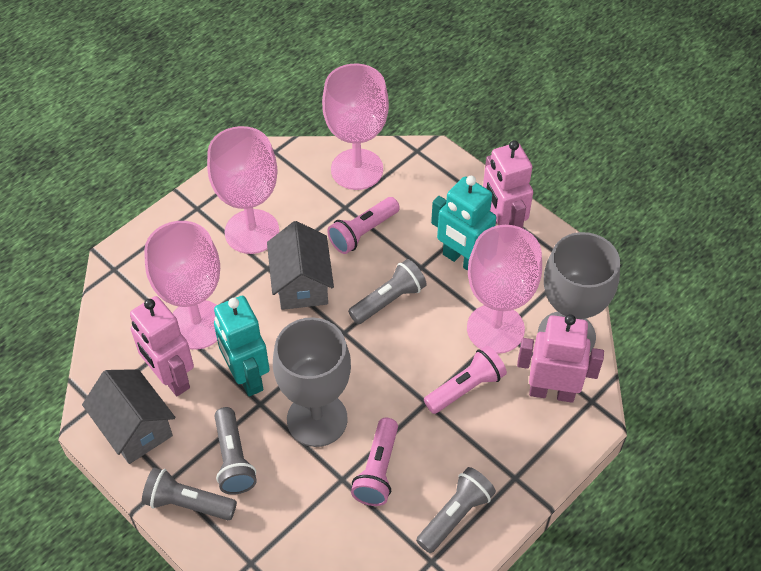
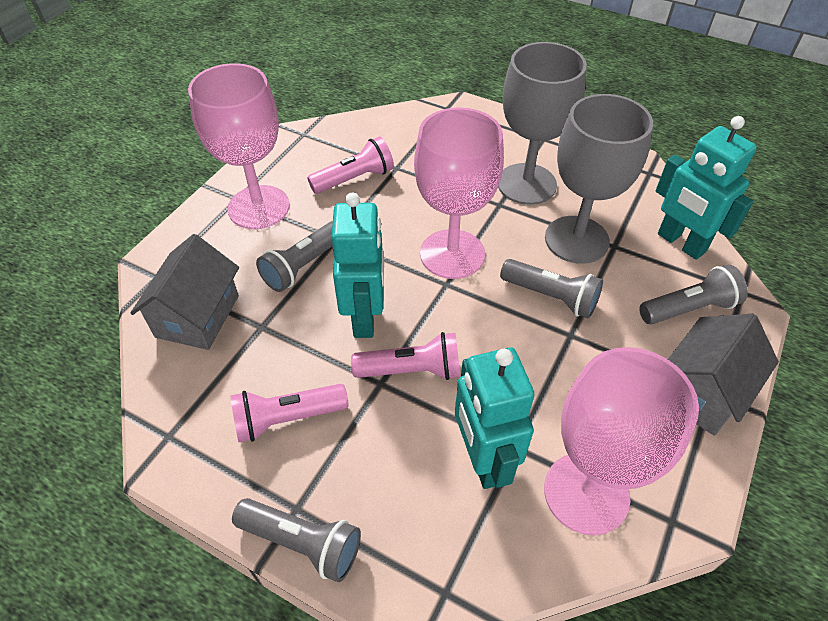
pink goblet: [144,221,220,349] [207,126,279,254] [322,64,389,190] [467,225,542,354] = 4 -> [188,63,290,229] [414,107,504,279] [544,347,699,535] = 3
pink robot: [130,296,194,396] [483,140,533,228] [517,314,604,403] = 3 -> none = 0
turquoise robot: [214,296,270,396] [431,176,496,271] = 2 -> [331,193,384,338] [455,348,534,489] [656,116,757,260] = 3

